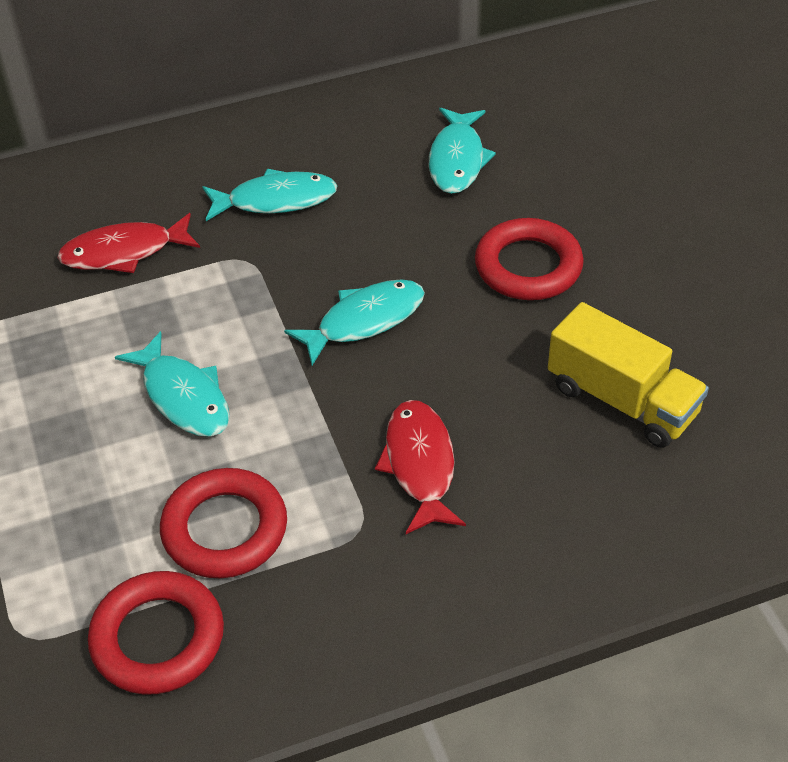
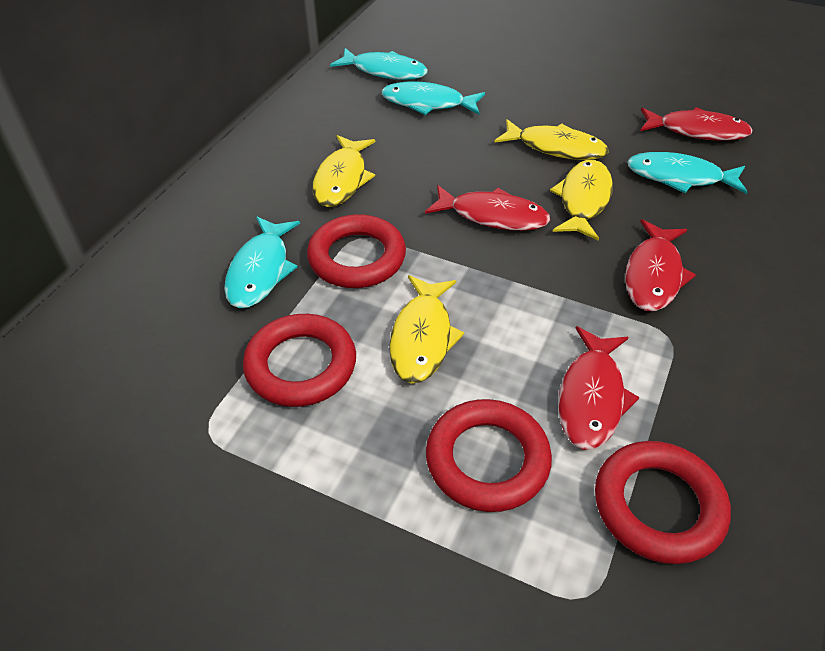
red fish: [57,213,200,273] [375,400,466,534] = 2 -> [425,185,550,231] [558,326,639,450] [625,219,696,311] [640,107,753,141] = 4
red ring: [88,571,224,695] [160,468,287,578] [475,218,584,300] = 3 -> [243,314,356,407] [307,214,406,288] [426,399,552,512] [595,441,731,564] = 4
yellow fish: none = 0 -> [312,135,375,207] [389,275,464,383] [494,119,609,160] [550,160,613,241] = 4
yellow truck: [548,302,709,448] = 1 -> none = 0

